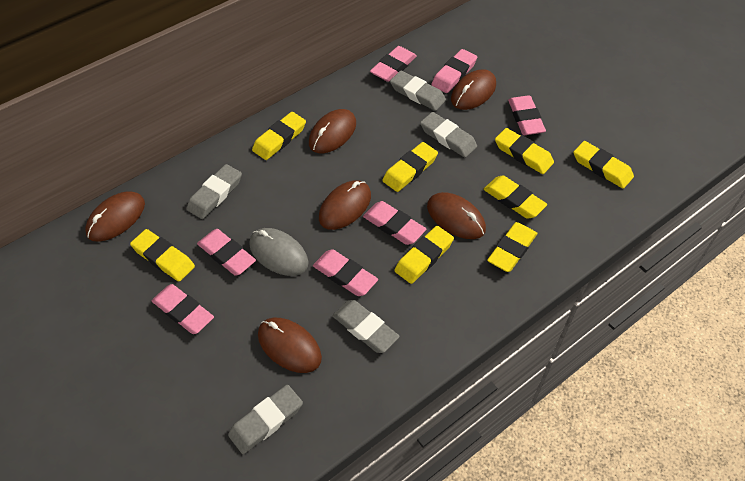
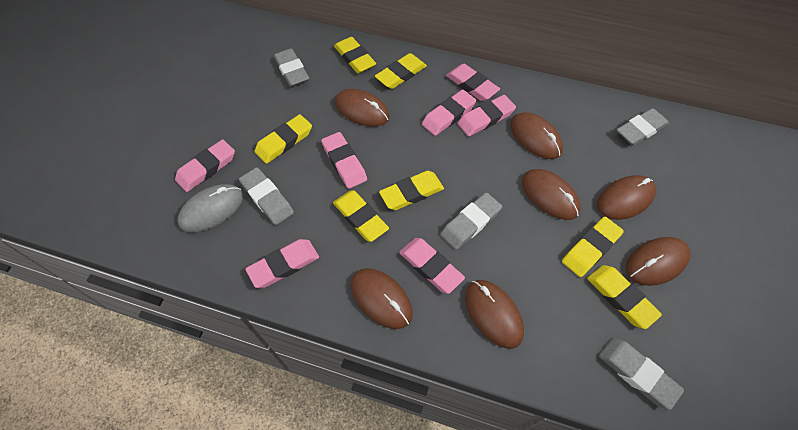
brown mouse: [85,191,145,242] [258,318,322,373] [309,109,356,153] [319,180,371,230] [427,192,486,239] [451,69,496,110] = 6 -> [335,89,390,127] [351,268,413,329] [465,280,524,349] [510,112,563,159] [522,169,581,220] [597,175,656,220] [626,237,691,286] = 7
yellow eraser: [130,229,195,282] [252,112,306,160] [382,142,438,192] [394,226,454,284] [484,175,547,219] [487,222,537,272] [495,128,554,174] [573,141,634,189] = 8 -> [254,114,312,164] [333,190,389,242] [334,37,376,73] [375,53,427,89] [379,171,444,210] [562,217,624,277] [587,265,662,329] = 7

